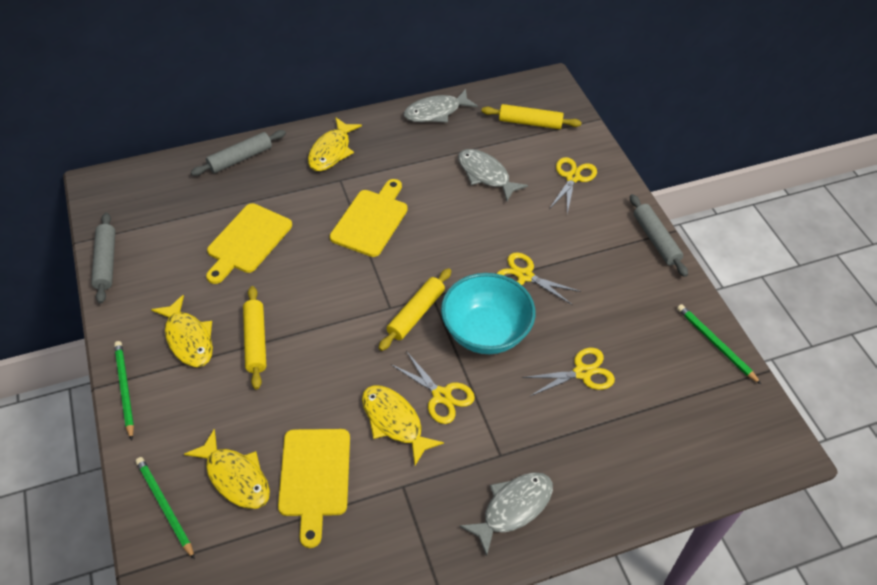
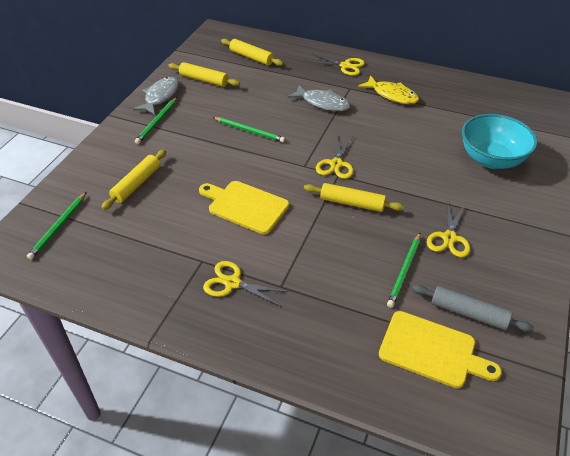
green pencil: [114,341,134,440] [136,457,195,560] [677,304,761,384] = 3 -> [27,192,87,260] [135,97,177,144] [213,117,285,143] [387,233,421,308] = 4
grey fish: [404,89,478,123] [458,149,528,201] [459,472,553,556] = 3 -> [133,77,179,115] [287,85,350,111] = 2
grey rolling pin: [91,213,115,304] [191,130,286,176] [630,194,688,277] = 3 -> [412,285,534,332] = 1
yellow cutting board: [206,203,292,284] [278,429,350,548] [330,179,408,257] = 3 -> [199,181,289,234] [379,311,502,388] = 2
yellow fish: [151,295,213,367] [184,429,270,509] [308,117,362,171] [362,385,444,465] = 4 -> [358,75,419,104] = 1
yellow rolling pin: [243,286,266,389] [379,268,451,351] [481,104,581,129] = 3 -> [101,149,166,210] [168,62,240,87] [221,39,283,66] [304,183,404,212] = 4

